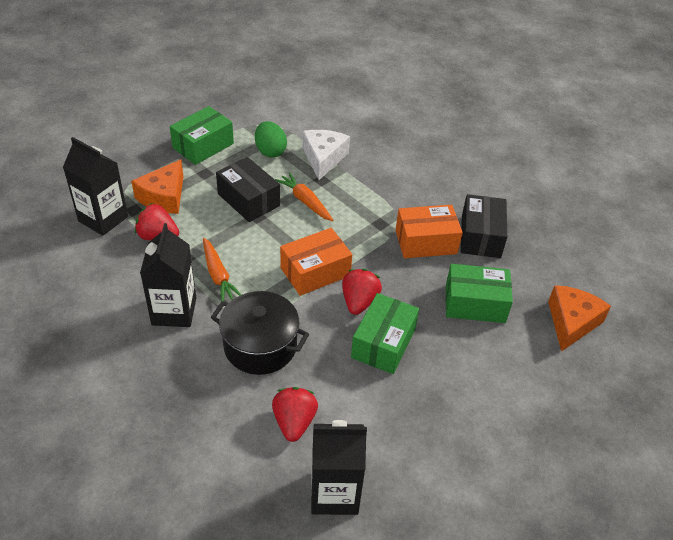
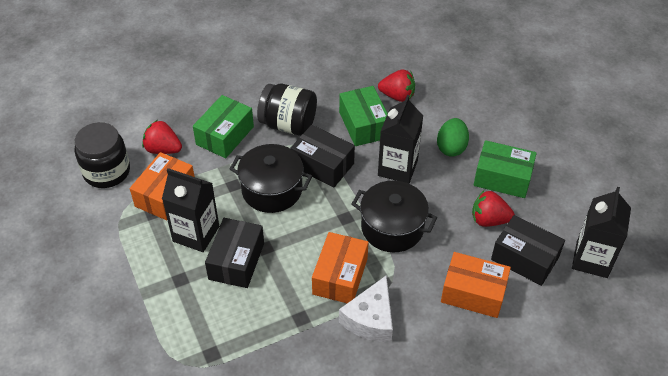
black box: [216,157,280,222] [461,194,507,258] = 2 -> [205,218,264,288] [290,125,355,188] [491,215,565,286] = 3
black jar: none = 0 -> [74,122,130,188] [257,84,317,136] = 2
black pot: [211,291,309,375] = 1 -> [230,144,312,213] [352,181,437,252] = 2
orange box: [280,228,352,296] [396,205,463,258] = 2 -> [130,152,195,220] [312,232,369,303] [441,252,511,318] = 3
orange carrot: [203,238,241,302] [275,172,333,221] = 2 -> none = 0
orange cheese: [131,160,184,214] [548,285,611,352] = 2 -> none = 0

